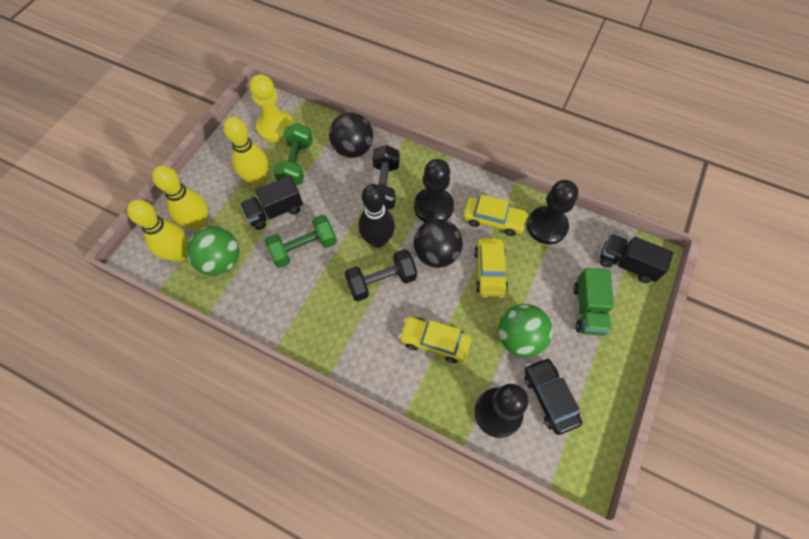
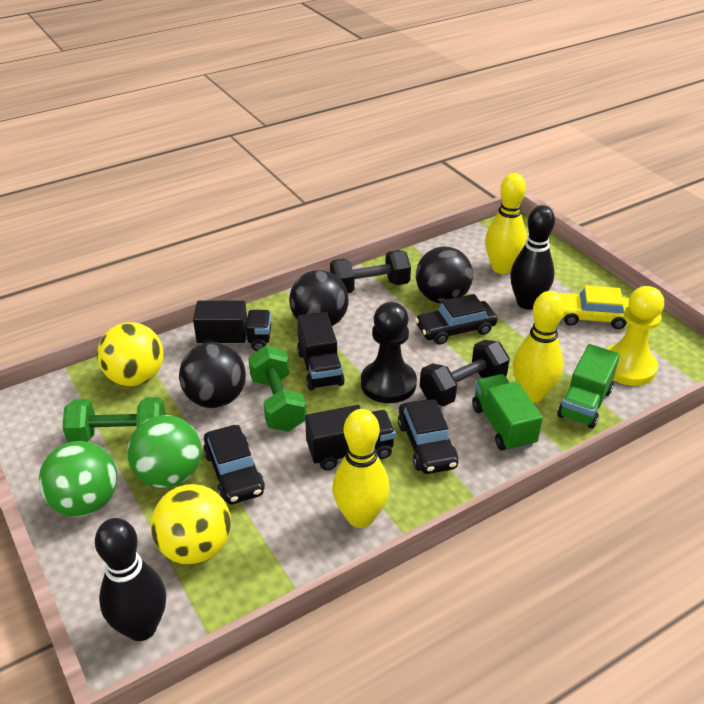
black ball: [329,112,373,158] [413,219,463,268] = 2 -> [179,342,246,408] [289,270,349,326] [416,247,473,304] = 3
black bowling pin: [358,184,395,248] = 1 -> [95,518,166,641] [510,205,555,310] = 2
black car: [524,358,582,435] = 1 -> [203,425,265,505] [398,399,458,474] [415,294,498,345] = 3
black pawn: [414,159,454,222] [474,384,528,438] [527,180,578,245] = 3 -> [361,302,417,403] = 1
black truck: [240,175,303,230] [600,234,673,283] = 2 -> [193,301,271,351] [297,312,345,391] [305,405,396,470] = 3
green truck: [573,268,614,336] = 1 -> [472,374,543,452] [557,344,620,429] = 2
yellow ball: none = 0 -> [97,322,164,386] [151,484,231,565] = 2
yellow car: [399,317,471,363] [463,195,528,236] [474,238,508,299] = 3 -> [558,285,629,329] = 1

